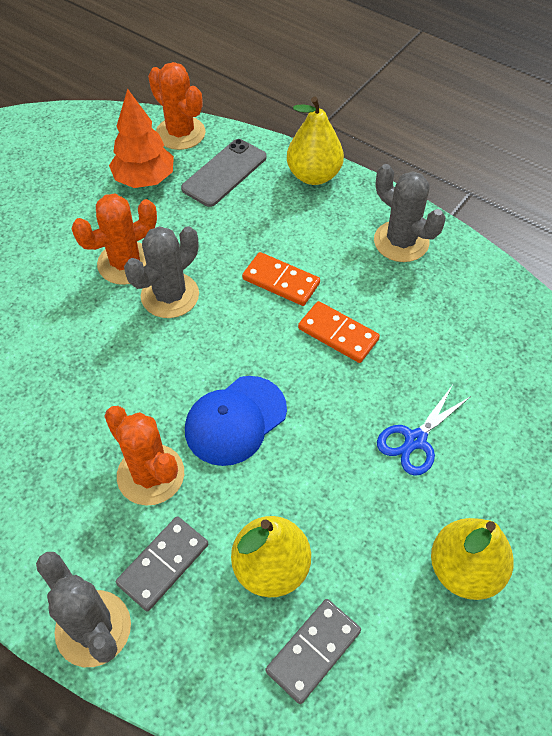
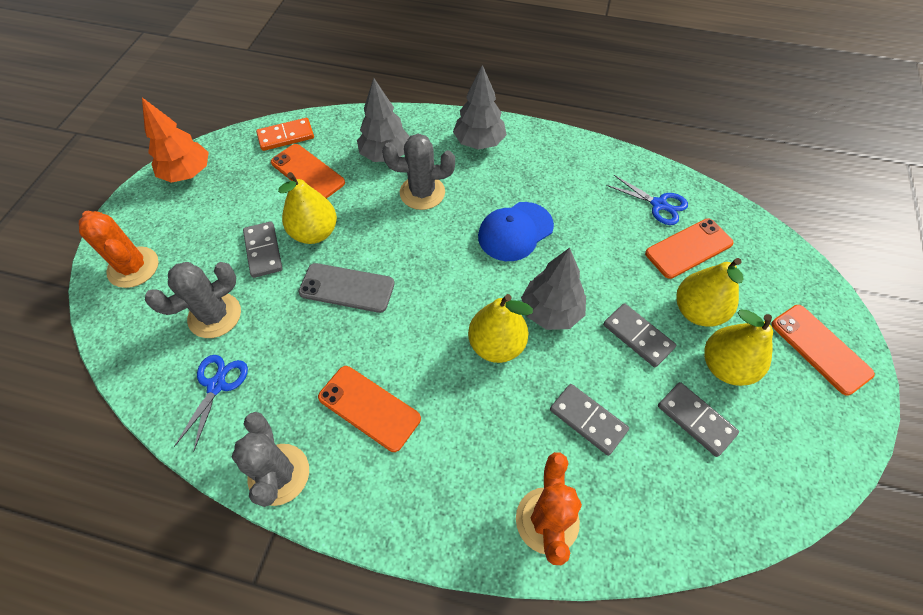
blue scissors: [377,385,471,476] = 1 -> [174,355,248,452] [606,175,688,225] = 2
grey domino: [116,516,208,611] [266,599,361,704] = 2 -> [243,221,282,278] [550,384,629,456] [603,303,676,367] [658,382,739,457] = 4
grey tree: none = 0 -> [357,78,410,162] [453,65,507,150] [521,248,586,330] = 3
orange cactus: [72,194,157,285] [104,406,184,506] [148,62,206,150] = 3 -> [79,211,159,288] [516,452,582,565] = 2
orange domino: [242,252,320,306] [298,301,380,363] = 2 -> [256,118,314,151] = 1
orange phone: none = 0 -> [271,144,345,199] [318,366,421,452] [645,219,734,279] [771,305,875,395] = 4
yellow pear: [231,516,311,597] [287,97,344,185] [431,518,514,600] = 3 -> [278,172,337,244] [468,294,533,363] [676,258,744,327] [704,310,773,386] = 4

